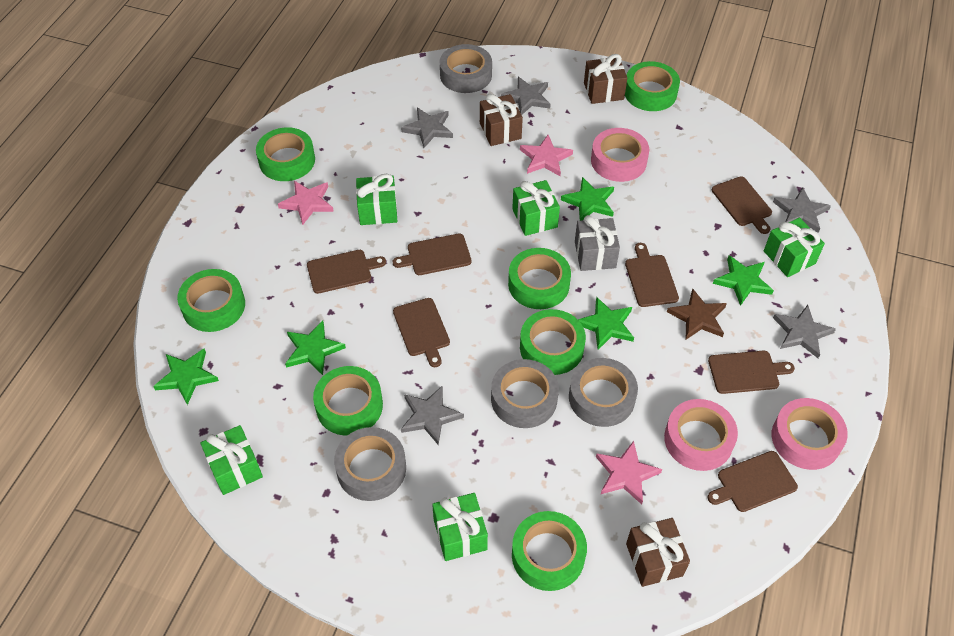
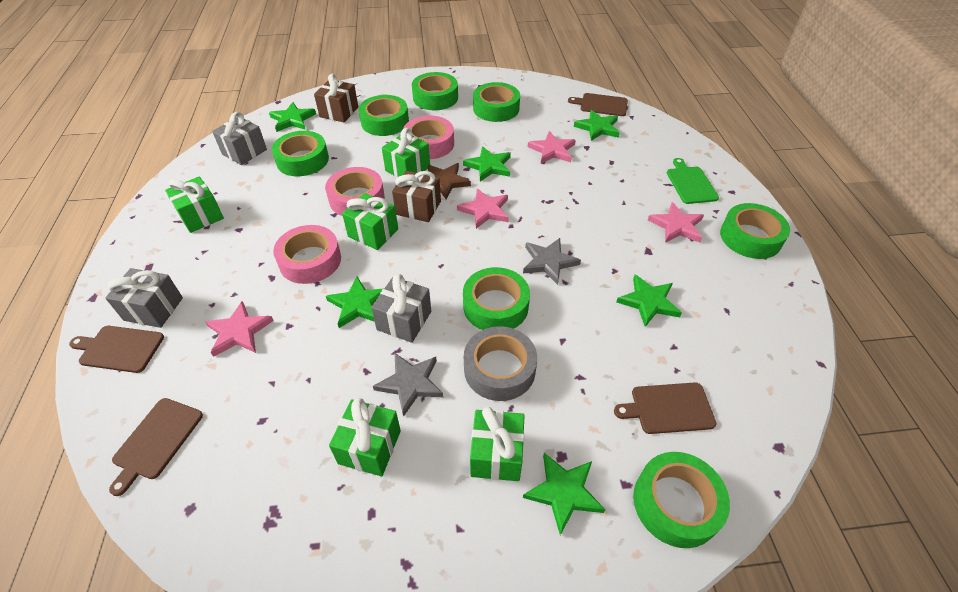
brown cutting board: [307,250,386,294] [393,234,472,275] [393,298,450,367] [625,243,679,307] [708,351,795,394] [708,451,798,512] [712,176,772,234] = 7 -> [69,326,164,373] [109,398,203,496] [568,93,628,116] [614,382,716,434] = 4
brown gift: [480,94,523,146] [584,54,627,104] [626,518,690,587] = 3 -> [314,74,358,122] [392,170,441,222] = 2
green cutting board: none = 0 -> [667,158,719,204] = 1
green star: [153,349,219,405] [285,321,346,375] [561,177,614,221] [578,297,634,350] [713,255,774,306] = 5 -> [269,102,316,132] [326,276,383,328] [463,146,511,182] [523,453,605,535] [574,110,620,141] [616,275,682,327] = 6
grey gift: [575,215,620,271] = 1 -> [105,268,183,328] [212,112,267,165] [371,274,431,343] = 3
grey star: [401,108,453,148] [401,385,464,445] [501,77,551,115] [773,187,831,233] [773,305,836,358] = 5 -> [373,353,443,417] [523,238,581,285] = 2
grey tape: [334,427,406,501] [440,44,492,93] [491,359,559,428] [569,358,638,427] = 4 -> [464,326,537,401] = 1
pink star: [278,181,334,225] [520,135,573,176] [596,441,662,504] = 3 -> [205,301,274,357] [457,188,509,229] [528,131,575,164] [648,202,704,243] = 4

